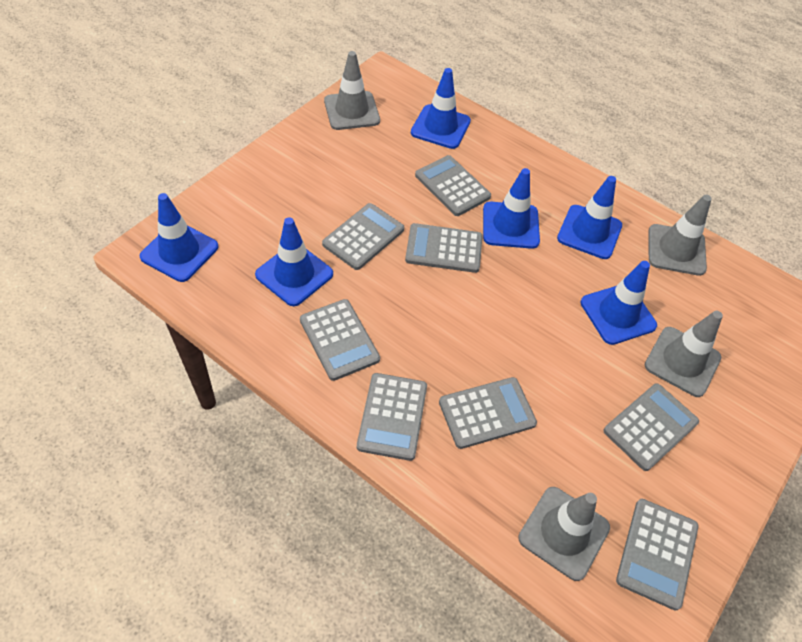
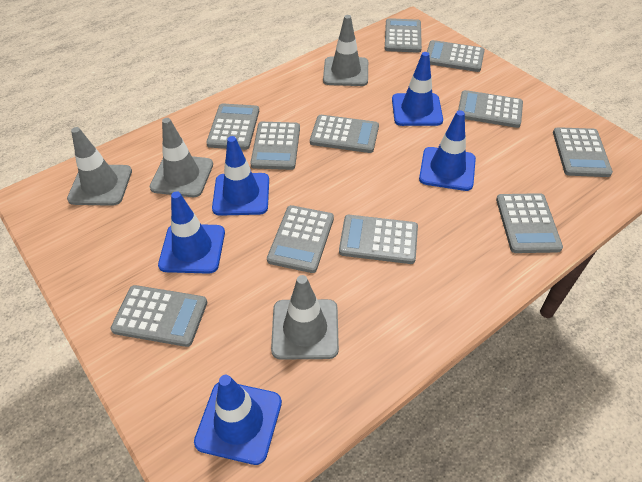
blue traffic cone: [140,193,218,282] [255,217,333,306] [411,68,471,149] [483,168,540,249] [557,176,622,259] [581,261,657,345] = 6 -> [158,191,225,274] [194,375,282,465] [212,136,269,216] [392,52,443,126] [419,110,476,191] = 5
grey calculator: [300,299,380,381] [322,203,404,270] [357,373,427,461] [405,223,483,273] [415,155,491,216] [439,377,537,449] [603,383,699,471] [616,499,698,611] = 8 -> [110,285,207,347] [206,103,259,150] [250,122,300,170] [267,205,334,273] [310,115,379,153] [339,215,418,264] [385,18,422,53] [427,40,485,72] [458,90,523,128] [496,193,563,253] [553,127,613,177] = 11

